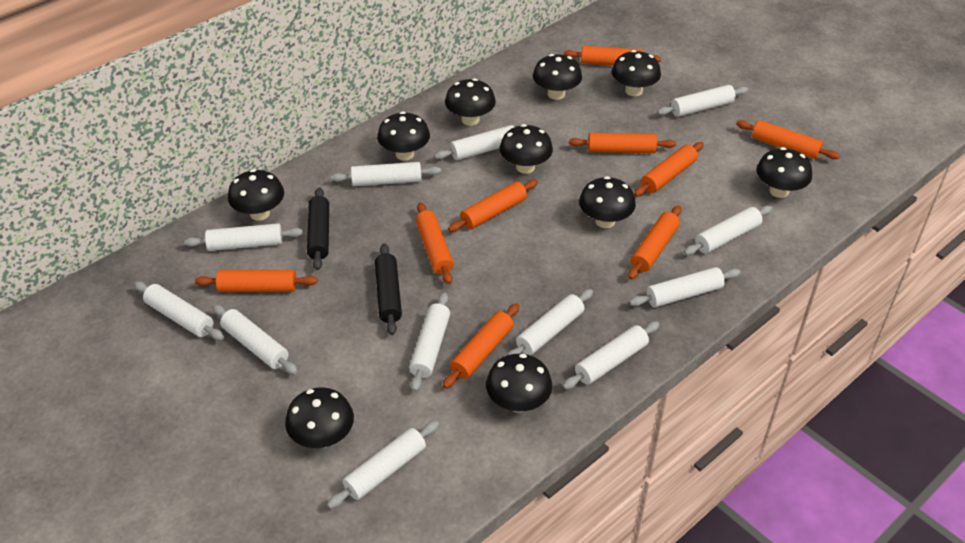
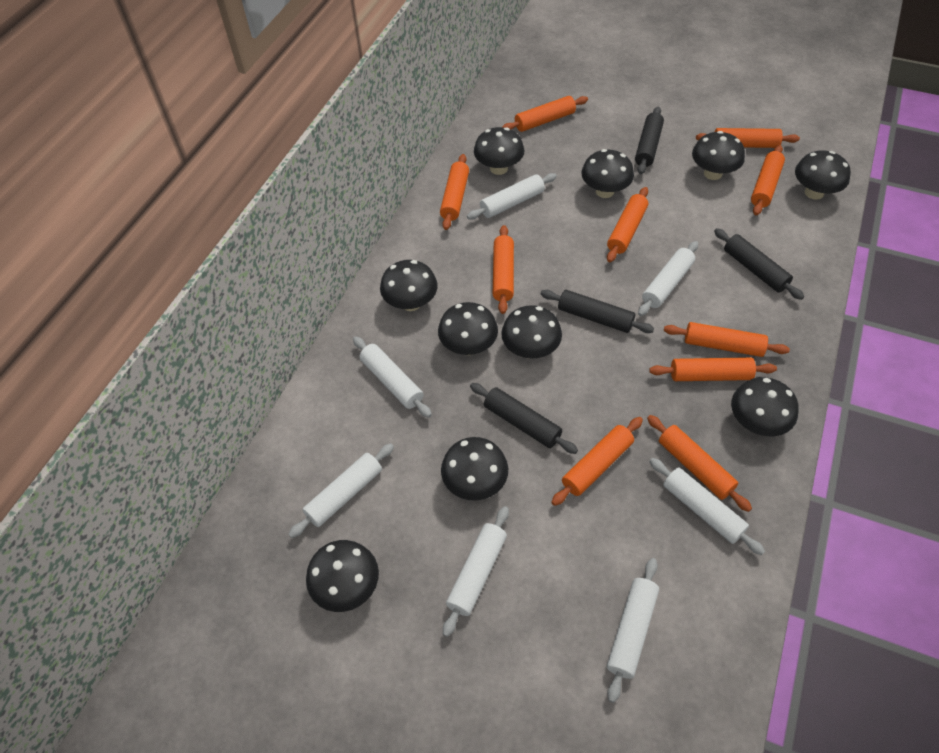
black rolling pin: [307,187,329,270] [375,243,402,335] = 2 -> [470,383,578,454] [541,290,654,333] [635,107,664,174] [714,228,804,300] = 4
orange rolling pin: [195,270,318,292] [415,202,454,284] [443,303,519,389] [448,180,538,232] [564,46,661,66] [569,133,676,153] [628,206,681,280] [634,142,704,197] [736,120,840,159] = 9 -> [440,154,469,230] [493,225,514,314] [502,96,588,132] [551,417,643,506] [607,187,648,262] [647,415,752,512] [649,357,777,381] [664,322,790,357] [696,128,800,148] [751,145,785,215] = 10
white rolling pin: [134,282,224,340] [184,223,303,251] [212,305,298,374] [327,421,439,509] [331,162,441,186] [409,292,450,392] [434,125,514,160] [507,289,593,355] [563,321,660,389] [629,267,741,308] [657,85,748,117] [684,206,772,255] = 12 -> [288,443,394,538] [353,336,432,418] [443,506,509,637] [467,173,557,220] [607,558,659,703] [638,241,698,316] [649,458,765,555] = 7

